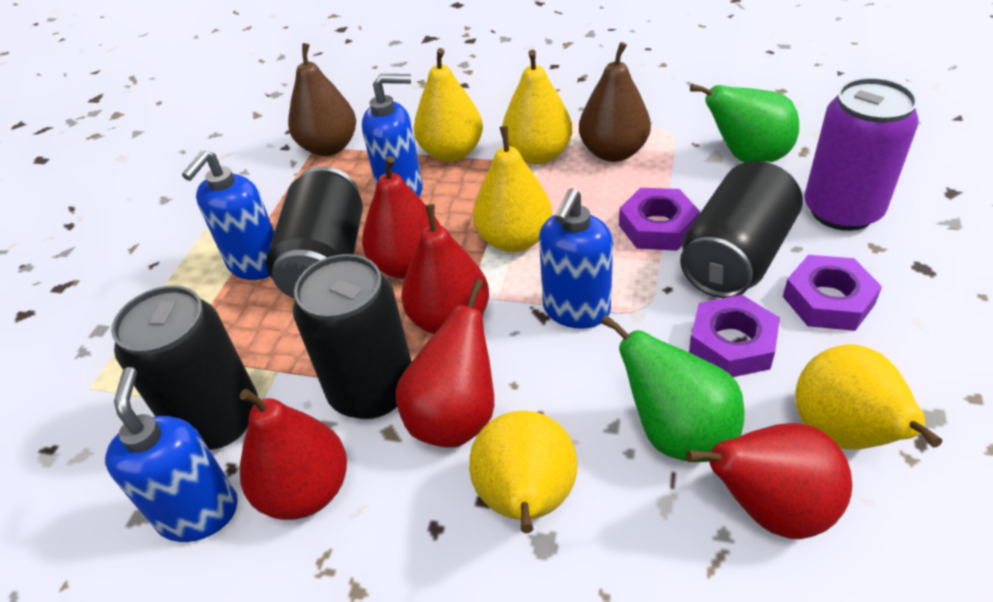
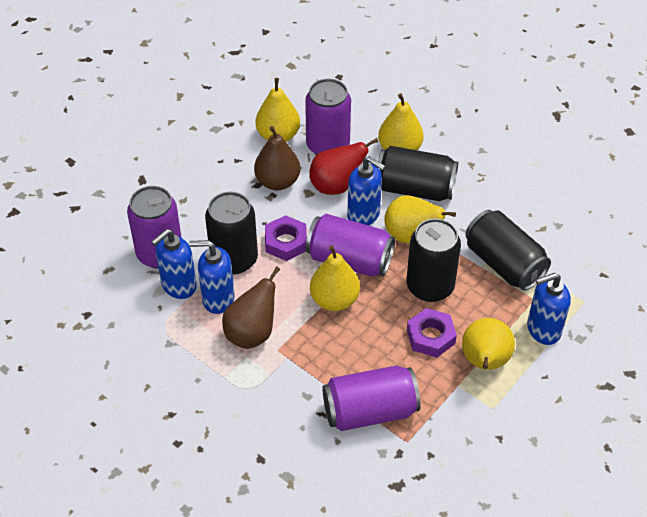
green pear: [601,315,745,462] [690,84,799,162] = 2 -> none = 0
purple can: [804,78,919,231] = 1 -> [127,186,182,269] [305,79,351,155] [306,214,395,276] [322,365,421,431] = 4
purple nut: [619,188,700,251] [689,294,780,377] [783,255,882,331] = 3 -> [265,215,307,261] [407,308,457,358] = 2
red pear: [240,389,347,520] [362,156,441,279] [395,279,494,448] [401,204,489,334] [686,423,852,539] = 5 -> [309,138,378,195] = 1

